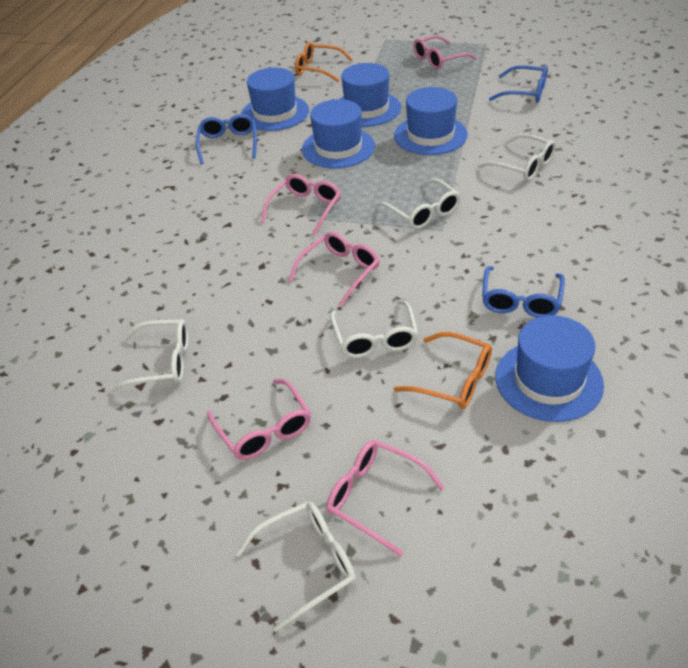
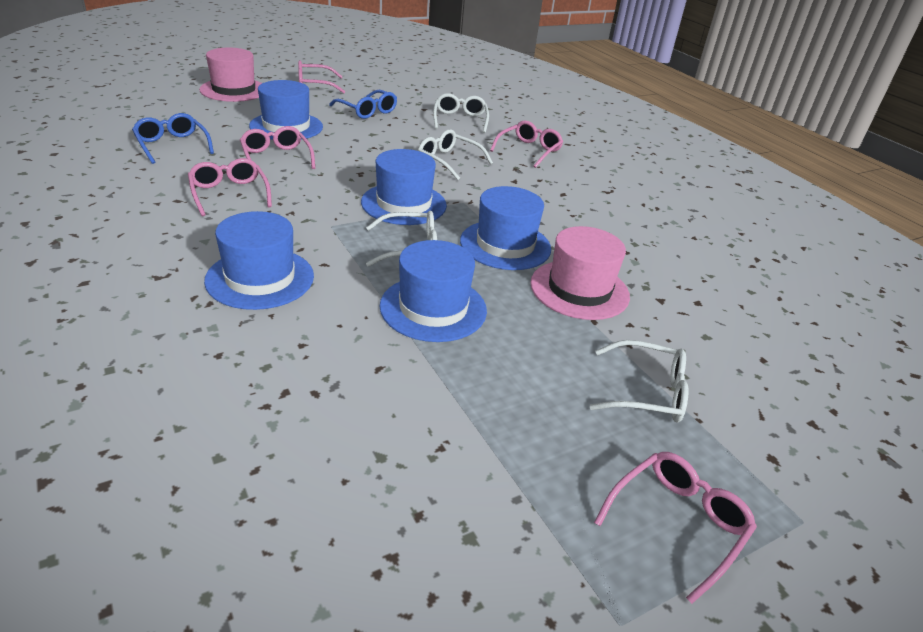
blue glasses: [196,114,257,164] [482,266,565,318] [489,65,548,103] = 3 -> [132,113,214,164] [329,90,397,119] = 2
orange glasses: [295,42,353,82] [394,332,492,409] = 2 -> none = 0
pink hat: none = 0 -> [199,47,262,102] [530,226,630,320] = 2
white glasses: [109,319,189,392] [236,501,356,632] [330,300,418,358] [376,179,461,229] [477,134,556,181] = 5 -> [366,211,437,267] [418,129,493,180] [433,93,489,133] [590,340,688,422] = 4

